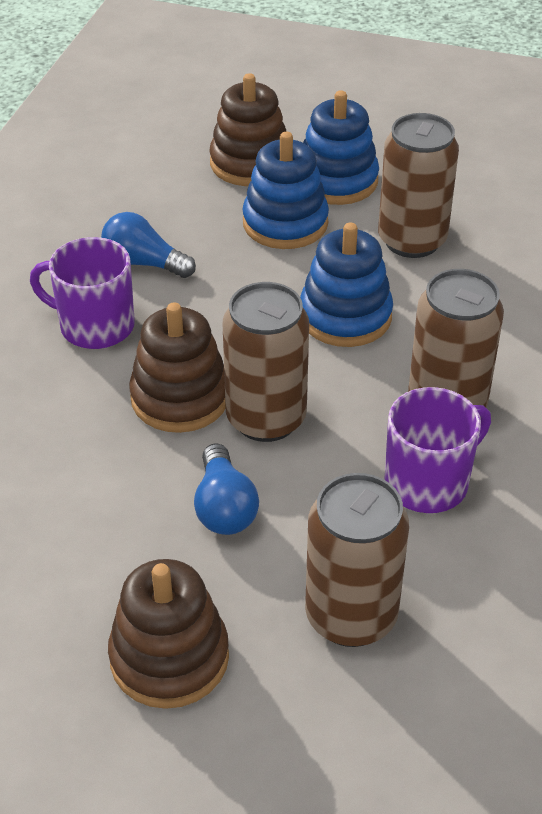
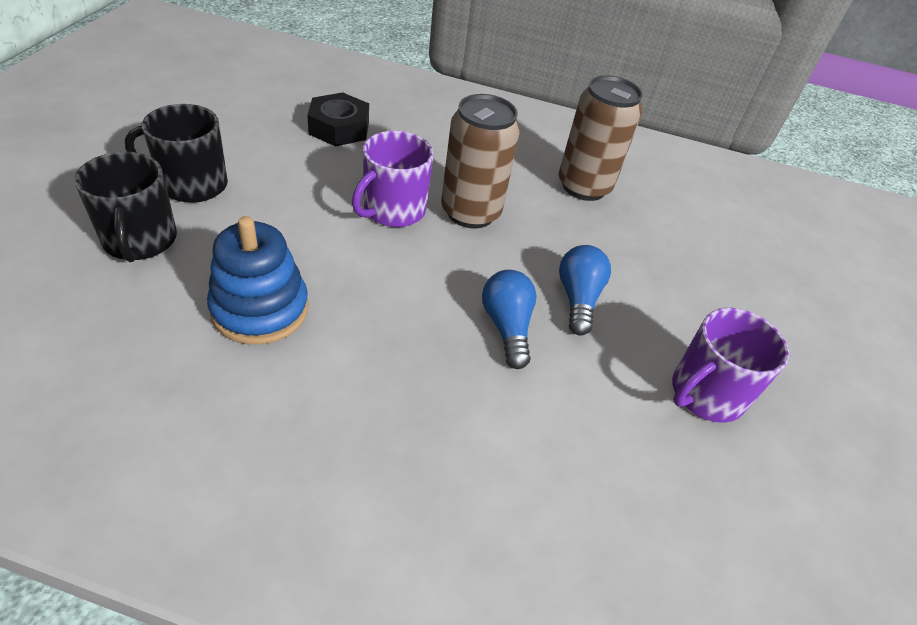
black mug: none = 0 -> [74,152,177,262] [125,104,228,203] = 2
black nut: none = 0 -> [307,92,369,146] = 1
blue stacking toy: [242,132,329,249] [300,223,393,347] [303,90,379,205] = 3 -> [207,216,308,345] = 1
brown can: [223,282,309,442] [305,473,409,647] [378,113,459,258] [408,269,504,407] = 4 -> [441,94,520,229] [559,75,643,201] = 2
brown stacking toy: [108,559,229,709] [129,303,226,433] [209,73,287,186] = 3 -> none = 0

